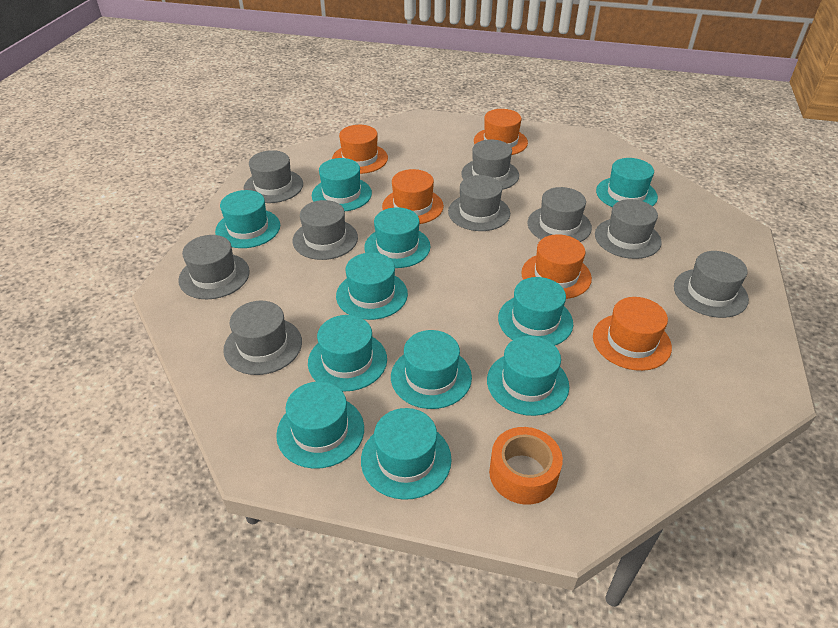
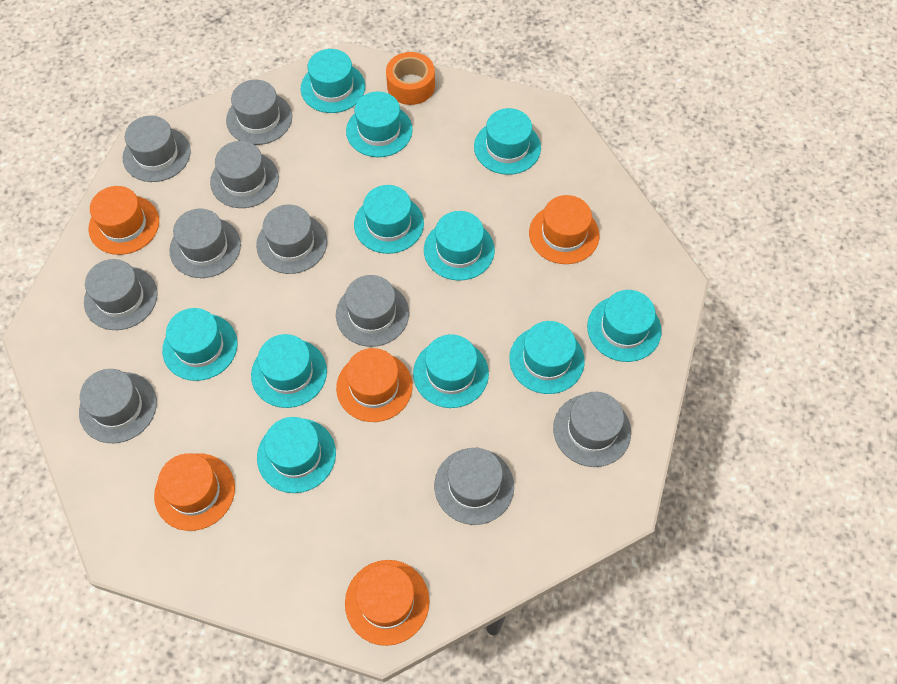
grey hat: [178,235,250,299] [223,301,302,375] [243,150,303,203] [293,200,358,260] [448,175,510,231] [461,140,519,190] [527,187,592,242] [595,199,662,259] [674,251,749,318] = 9 -> [79,369,157,443] [84,259,158,330] [123,116,191,182] [169,209,241,278] [210,141,279,208] [226,80,292,145] [256,204,327,274] [336,275,409,347] [434,448,514,525] [553,392,631,467] = 10

